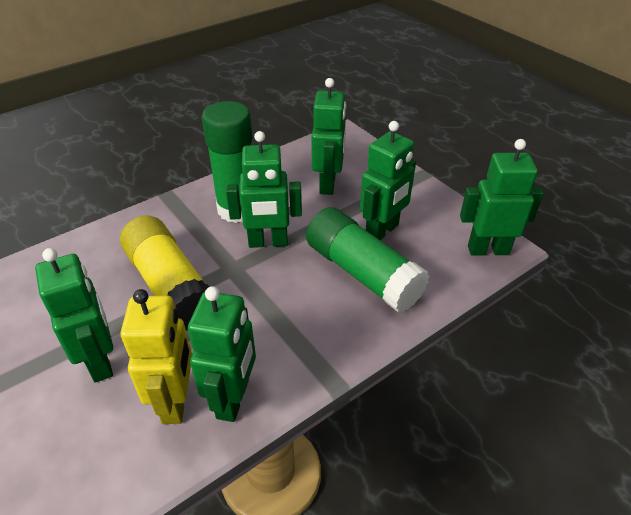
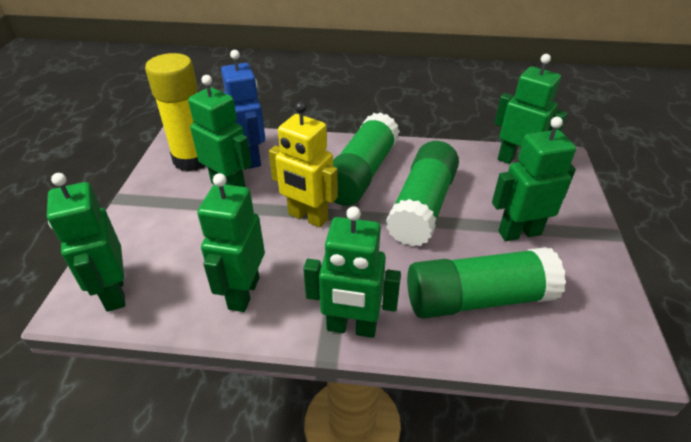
blue robot: none = 0 -> [221,50,265,169] = 1
green glue stick: [202,101,252,223] [306,207,429,312] = 2 -> [333,112,400,206] [386,141,459,247] [407,247,566,319] = 3

